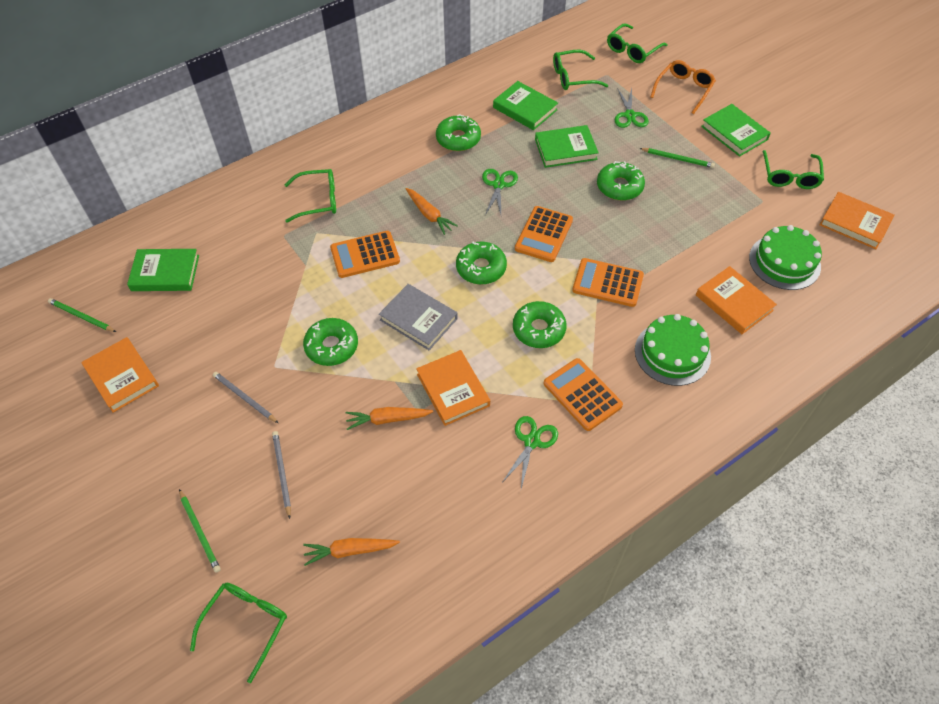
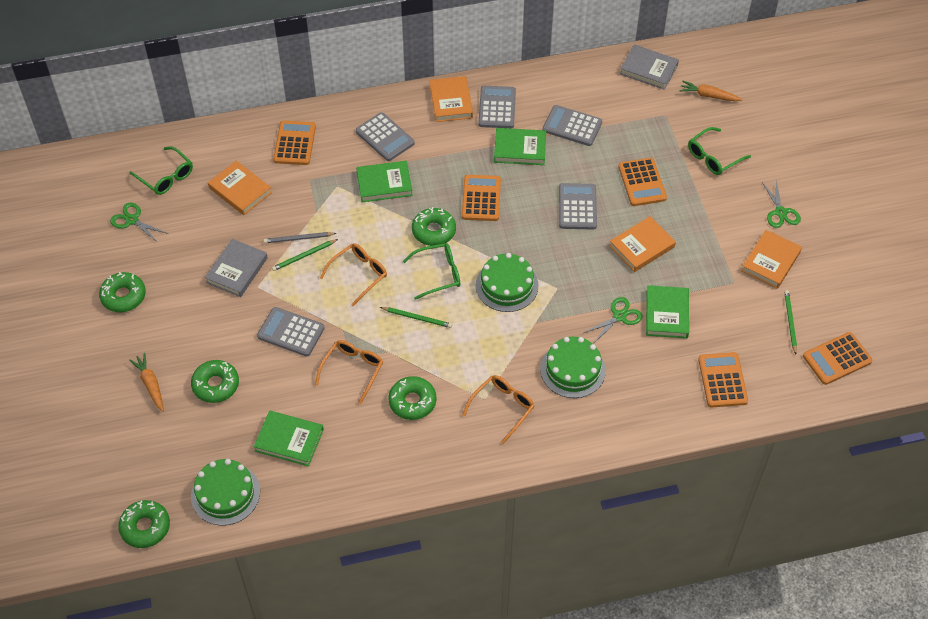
green cake: [635,314,711,386] [749,225,822,290] = 2 -> [191,459,260,525] [476,253,538,312] [540,337,606,398] = 3
green glasses: [190,583,287,683] [284,169,336,223] [553,50,608,90] [607,23,668,63] [762,150,824,189] = 5 -> [129,146,193,195] [403,243,460,300] [688,127,751,175] = 3
grey book: [379,284,458,350] = 1 -> [205,239,268,297] [620,44,679,90] = 2
grey calculator: none = 0 -> [257,307,325,357] [356,112,415,161] [478,86,516,128] [542,105,602,146] [559,183,597,230] = 5
grey pencil: [213,372,278,423] [272,431,291,519] = 2 -> [263,232,337,243] = 1
orange calculator: [330,231,400,278] [515,206,573,262] [544,358,623,431] [572,258,644,307] = 4 -> [273,120,316,165] [462,175,501,221] [618,158,667,206] [698,352,748,407] [803,332,873,385] = 5
orange carrot: [303,538,400,566] [345,407,433,430] [406,188,458,235] = 3 -> [129,353,164,412] [679,80,743,101] = 2
orange glasses: [650,60,716,114] = 1 -> [315,340,383,405] [320,243,387,306] [462,375,534,444] = 3

